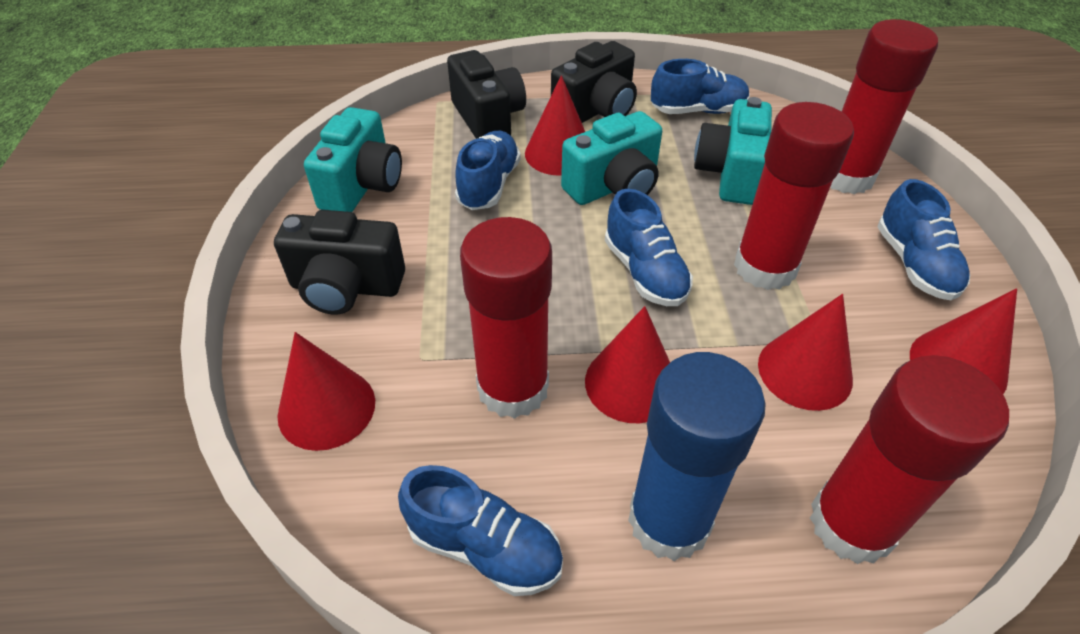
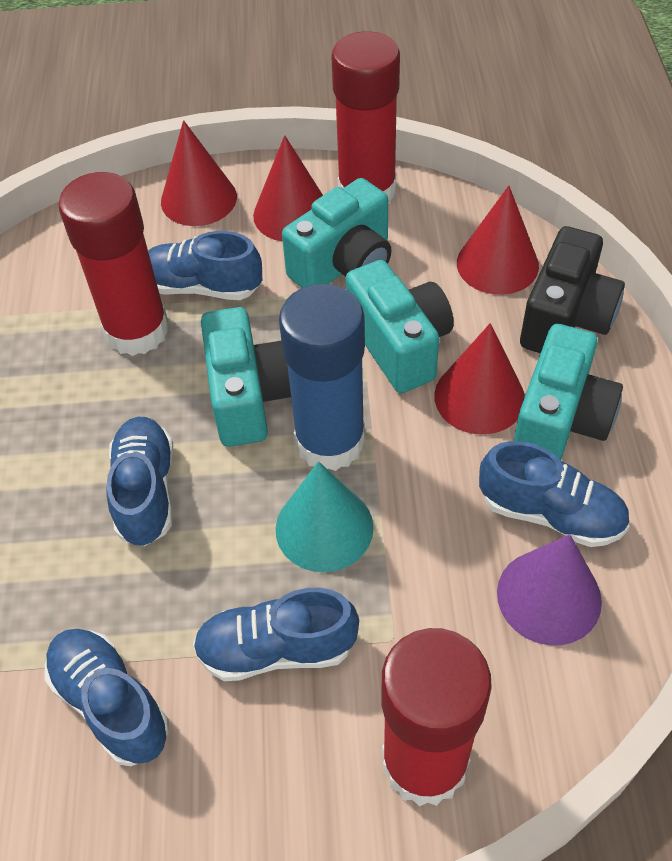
black camera: [274,210,405,314] [447,50,526,139] [551,41,637,123] = 3 -> [520,226,625,353] = 1
purple cone: none = 0 -> [497,534,602,645] = 1
red cone: [277,332,375,451] [525,75,585,176] [585,306,670,423] [758,294,853,411] [910,288,1017,394] = 5 -> [161,120,237,226] [253,135,323,242] [434,323,525,434] [457,186,539,295] = 4
red glue stick: [460,217,552,419] [734,102,854,290] [810,355,1009,564] [831,19,938,194] = 4 -> [59,172,169,356] [332,31,400,204] [381,628,492,806] = 3
turquoise camera: [304,107,402,212] [561,111,662,205] [694,97,772,205] = 3 -> [201,307,291,447] [282,178,392,288] [346,260,454,393] [514,324,623,461] = 4
turquoise cone: none = 0 -> [276,461,374,572] = 1

